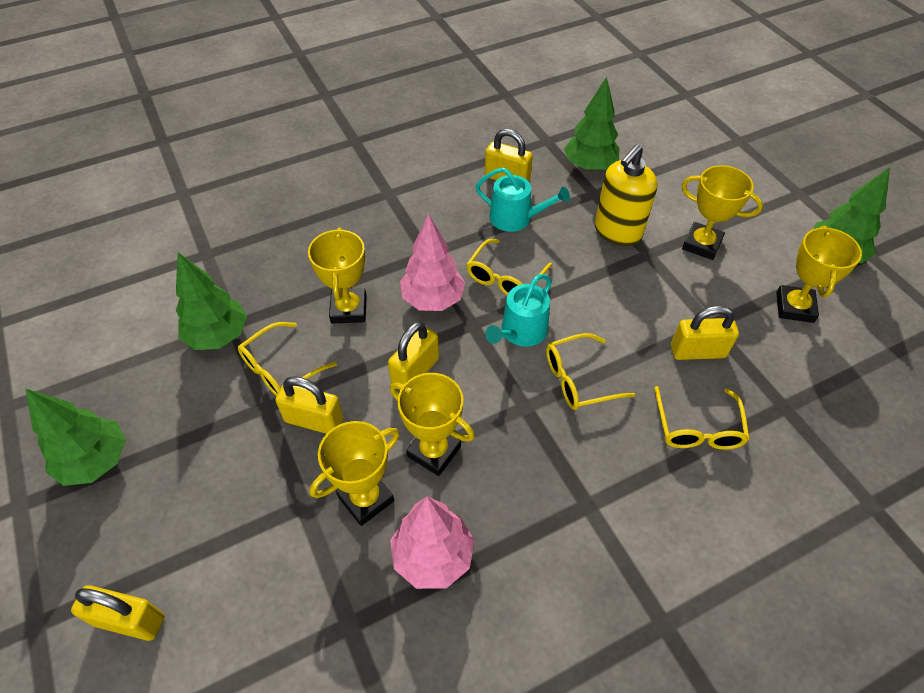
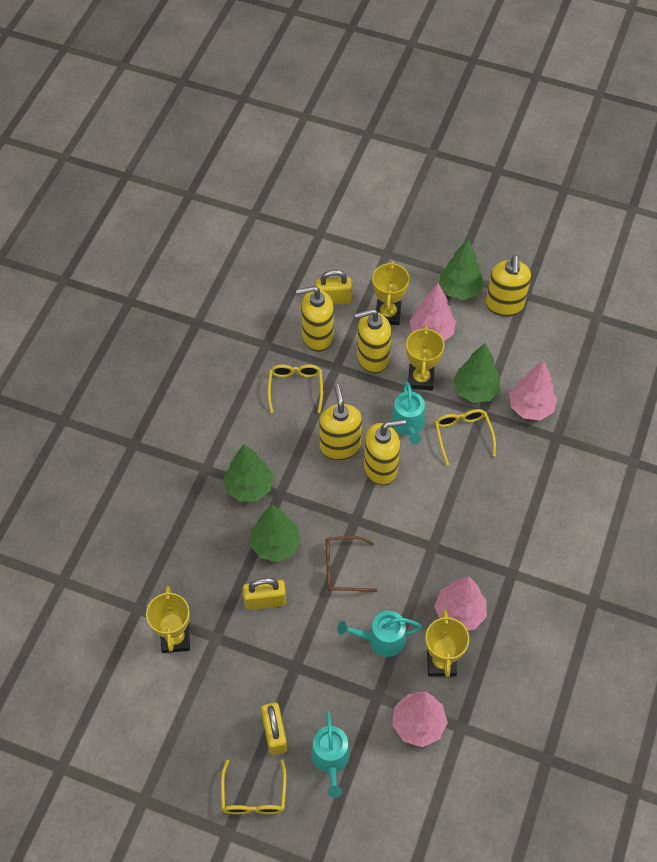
brown glasses: none = 0 -> [326,536,377,592] = 1
pink tree: [390,496,474,589] [400,214,465,311] = 2 -> [392,692,448,747] [410,283,456,341] [434,576,487,631] [509,361,557,420] = 4
turquoise watering can: [475,168,570,232] [485,274,552,347] = 2 -> [311,711,350,798] [337,611,423,657] [391,381,425,445] = 3
yellow glasses: [238,322,337,396] [466,239,552,295] [546,333,635,410] [655,386,750,450] = 4 -> [221,759,287,814] [268,364,323,413] [435,409,496,465] = 3
yellow padlock: [71,585,165,641] [275,376,343,434] [388,321,439,390] [485,129,533,182] [671,305,739,360] = 5 -> [242,578,286,610] [261,702,287,755] [315,270,352,305] = 3
yellow soap dispenser: [595,144,657,246] = 1 -> [296,286,334,352] [319,384,362,460] [355,309,391,374] [364,419,406,486] [486,255,531,317] = 5
yellow trophy: [308,227,367,324] [310,421,399,526] [390,373,475,476] [681,165,763,260] [776,226,862,323] = 5 -> [146,586,190,653] [372,261,409,325] [406,325,444,391] [425,610,469,677] = 4

